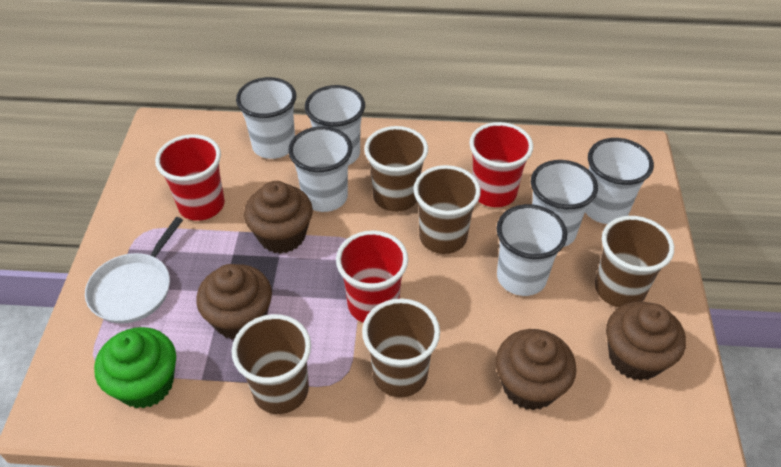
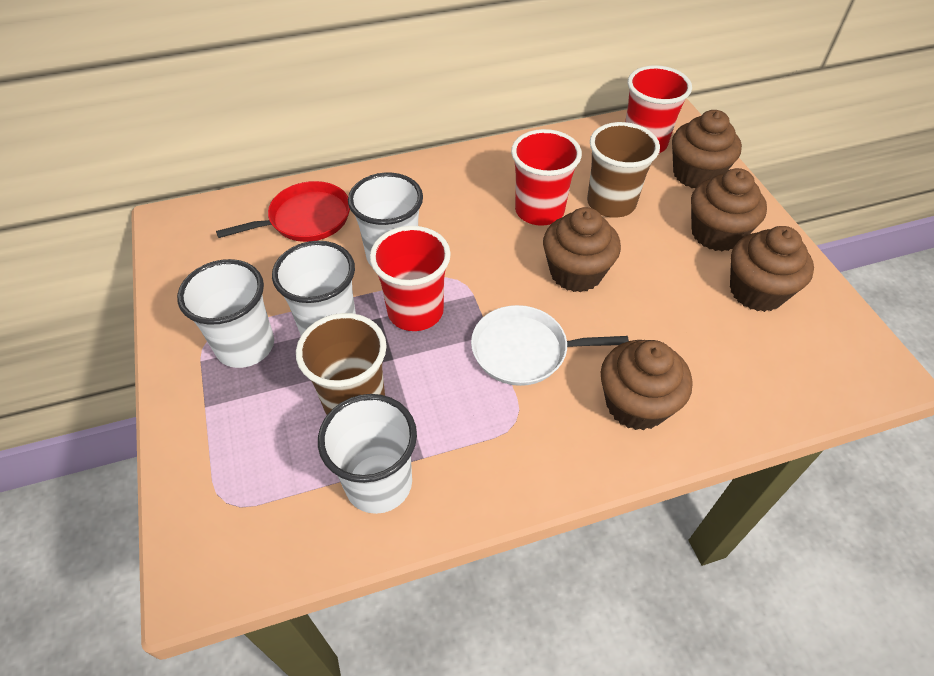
brown cup: [231,314,311,414] [362,298,440,397] [364,126,428,212] [413,165,481,254] [595,216,674,307] = 5 -> [296,313,386,415] [587,122,660,218] = 2
brown cupcake: [197,264,272,340] [244,181,313,254] [496,329,576,411] [606,302,686,381] = 4 -> [543,207,621,292] [601,340,692,430] [672,110,742,188] [691,168,767,251] [730,226,814,312] = 5
green cupcake: [94,327,176,409] = 1 -> none = 0
red pan: none = 0 -> [216,181,350,242] = 1
white cup: [236,77,296,159] [288,126,352,212] [305,85,365,165] [497,204,567,296] [531,160,598,247] [585,138,654,224] = 6 -> [177,259,274,368] [272,241,356,335] [318,394,417,514] [348,172,423,265] = 4

